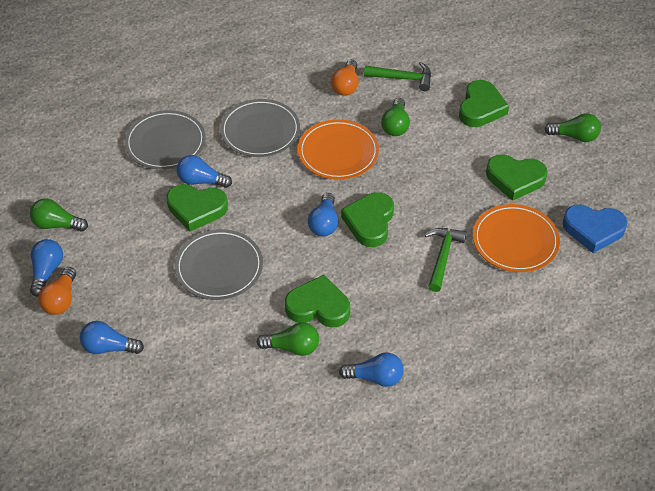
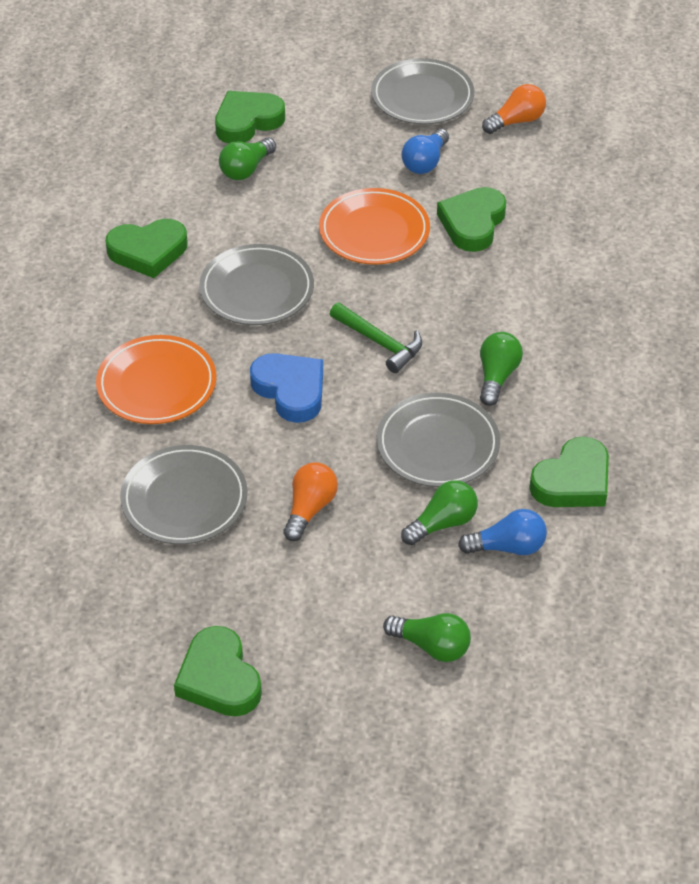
blue light bulb: [30,239,63,297] [80,321,144,354] [176,155,232,188] [308,193,339,236] [339,353,404,387] = 5 -> [401,129,449,174] [458,509,547,555] = 2
green hammer: [364,62,431,91] [425,228,467,292] = 2 -> [330,302,422,373] = 1
grey plate: [125,110,206,170] [174,229,263,300] [220,99,300,157] = 3 -> [120,445,247,544] [199,244,314,325] [371,58,474,125] [377,393,500,487] = 4

